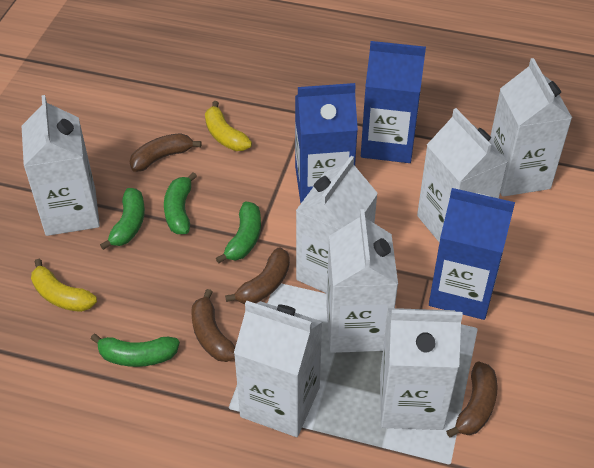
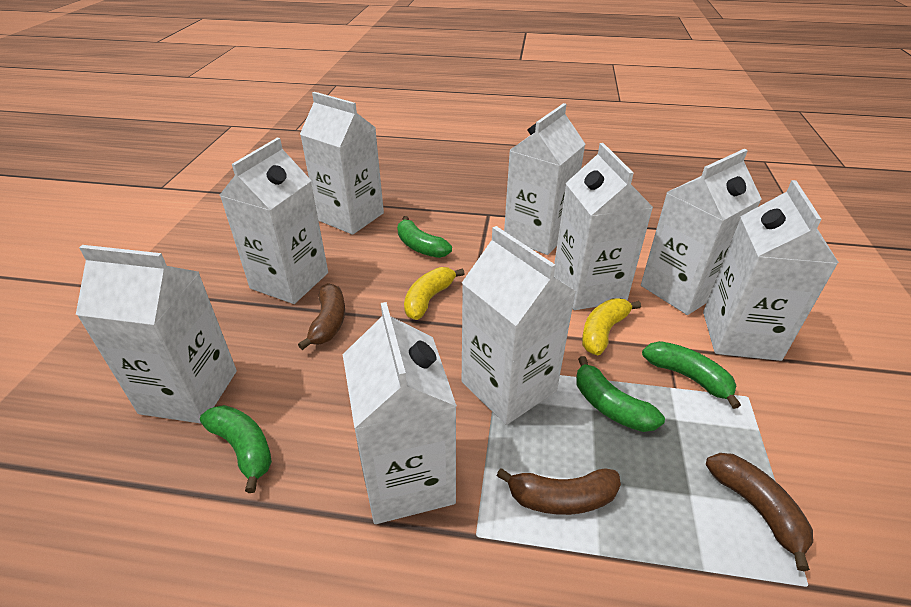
blue carton: [295,83,358,203] [361,41,426,163] [429,188,515,320] = 3 -> none = 0
brown banana: [130,133,202,172] [191,289,235,362] [225,247,290,304] [446,361,497,438] = 4 -> [298,283,345,350] [496,468,621,515] [706,453,813,571] = 3
white carton: [22,95,100,236] [234,301,322,437] [296,156,378,293] [326,209,398,353] [380,308,463,430] [417,108,508,243] [489,58,572,197] = 7 -> [76,245,237,424] [220,138,328,304] [300,92,384,235] [343,302,457,524] [462,226,577,425] [504,103,585,255] [554,143,654,310] [641,149,762,315] [703,180,839,361] = 9

